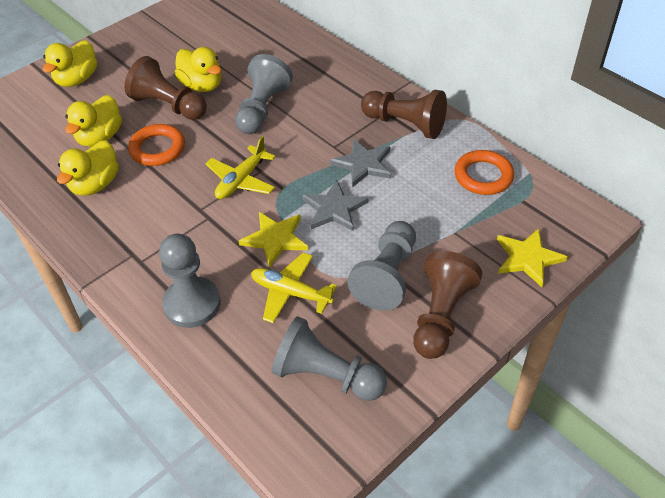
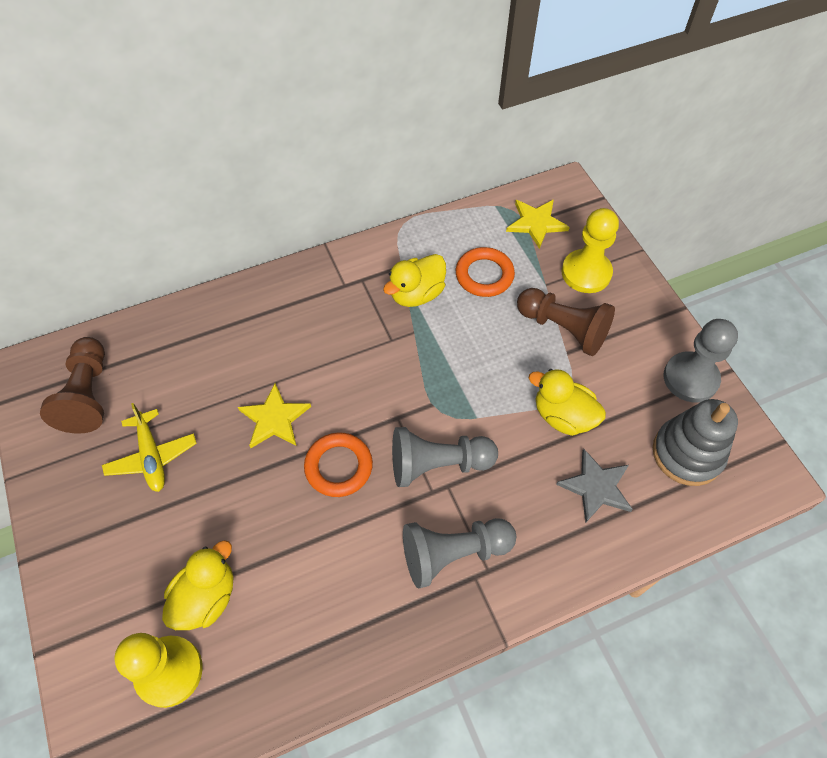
brown pawn: [125,56,207,120] [361,90,447,139] [413,251,482,359] = 3 -> [40,337,105,434] [517,288,615,356] = 2
grey pawn: [159,234,221,328] [235,54,293,134] [272,316,387,401] [347,221,416,311] = 4 -> [392,427,498,487] [403,518,516,589] [663,319,738,402] = 3
grey stacking toy: none = 0 -> [653,399,738,486] = 1
grey star: [302,180,369,231] [330,138,391,187] = 2 -> [556,449,633,522] = 1
yellow duck: [43,40,97,87] [57,140,119,196] [65,95,122,147] [175,47,222,92] = 4 -> [162,540,233,630] [383,254,446,307] [529,369,606,436] = 3
yellow pawn: none = 0 -> [115,633,203,708] [562,208,619,293] = 2
yellow plane: [205,136,275,199] [251,252,337,323] = 2 -> [102,403,197,492] = 1

